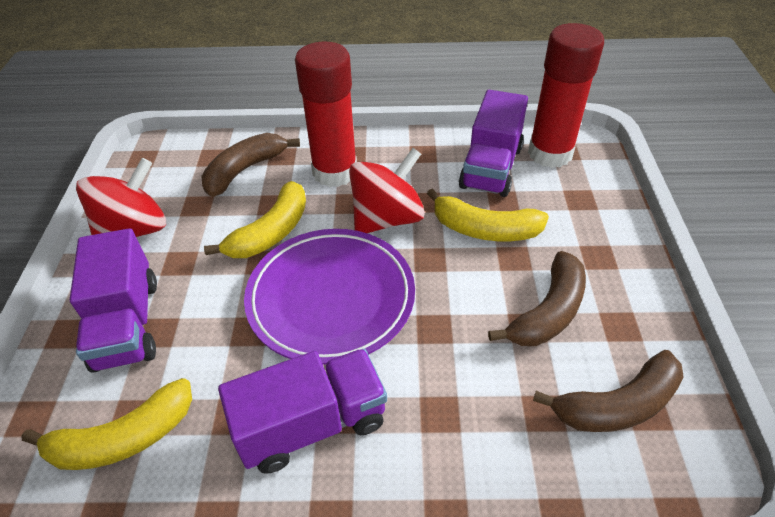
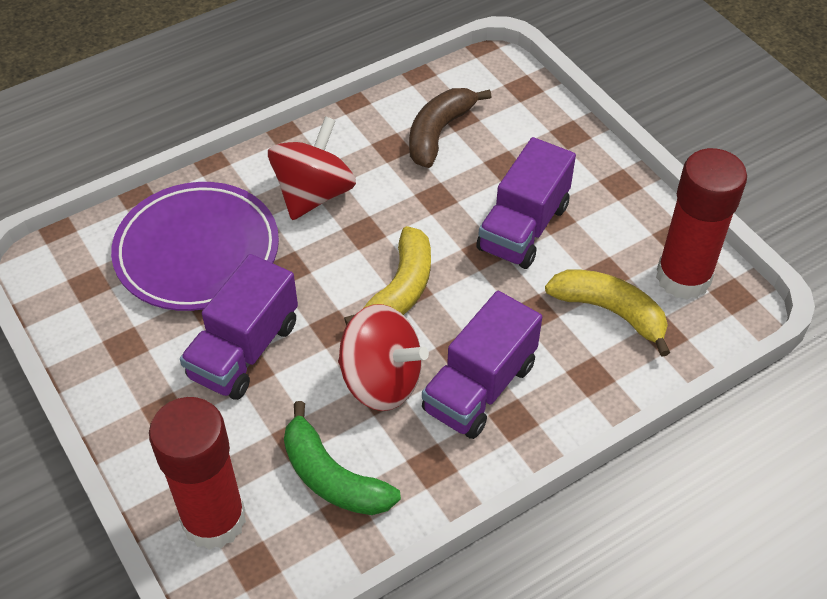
brown banana: [201,133,300,197] [488,251,586,346] [533,350,684,432] = 3 -> [409,88,492,168] = 1
green banana: none = 0 -> [284,401,401,515] = 1
yellow banana: [21,378,192,470] [204,181,306,258] [427,188,549,241] = 3 -> [344,226,431,325] [545,269,670,357] = 2

